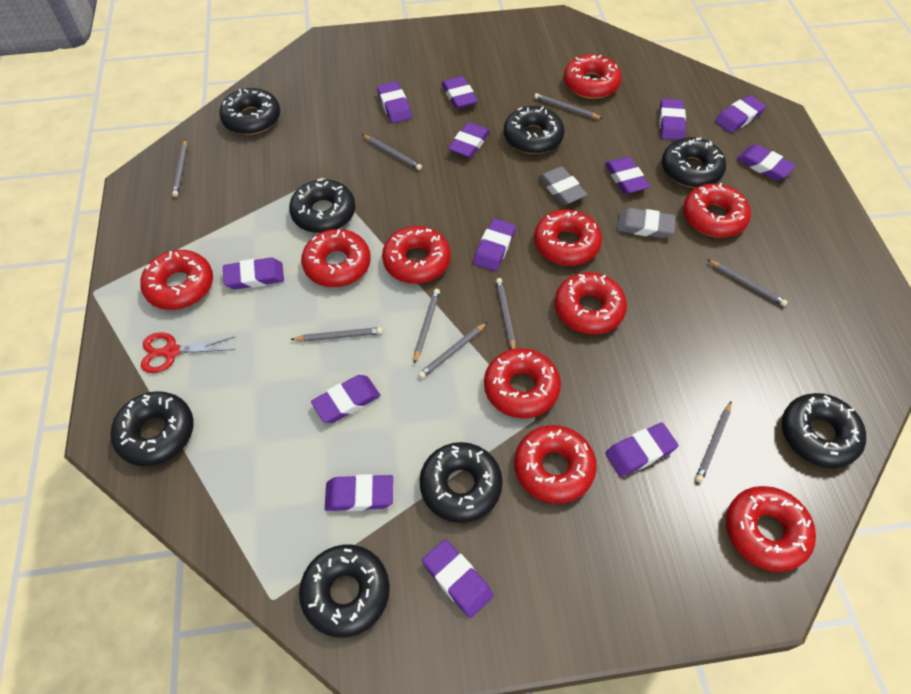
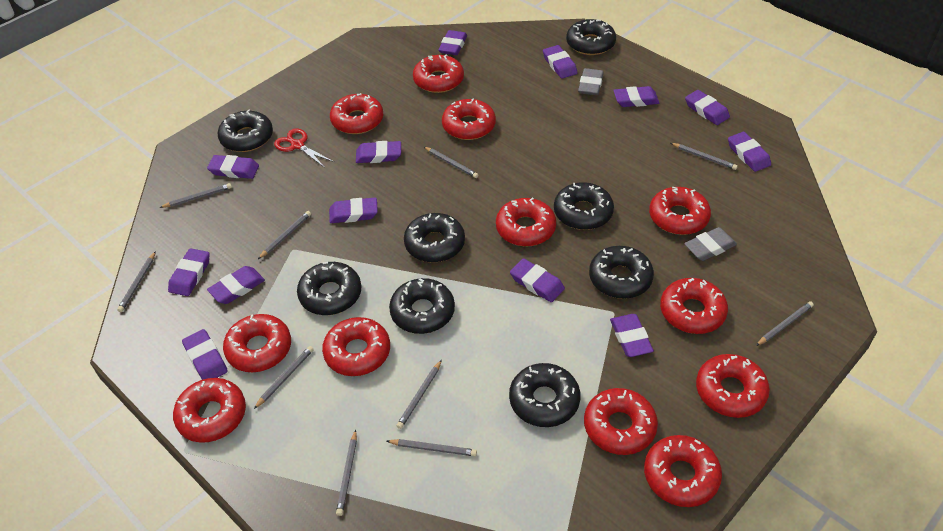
grey pencil: [172,139,187,197] [290,327,383,342] [363,135,422,170] [414,289,440,364] [418,322,487,379] [496,278,515,349] [534,93,603,119] [695,402,732,483] [707,259,788,306] = 9 -> [117,251,156,312] [159,183,232,208] [254,346,314,409] [258,211,311,259] [336,430,357,516] [387,439,477,456] [396,360,442,429] [424,147,478,178] [671,143,738,170] [756,301,814,346] = 10
red donut: [140,250,213,310] [301,229,371,287] [382,226,451,284] [484,348,561,418] [514,425,597,504] [534,209,602,266] [554,272,627,334] [564,54,622,99] [683,183,751,238] [726,486,816,572] = 10 -> [173,378,246,443] [223,314,291,372] [322,317,390,376] [330,93,383,134] [413,54,464,93] [442,98,496,140] [496,197,556,246] [584,388,658,455] [644,435,722,507] [649,187,711,235] [660,278,728,334] [696,354,770,418] = 12

